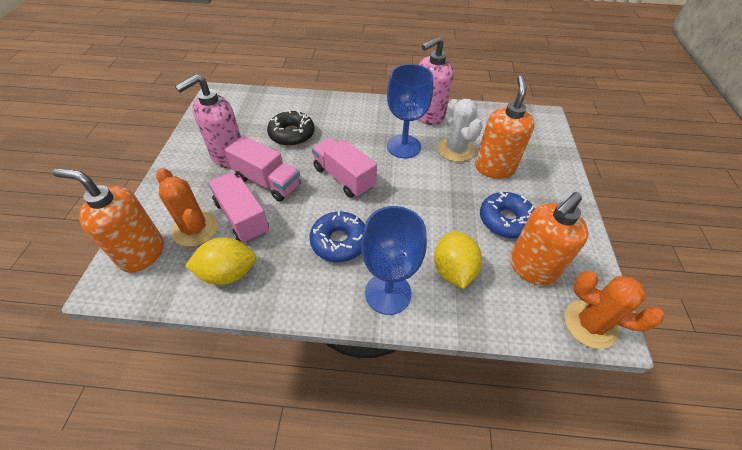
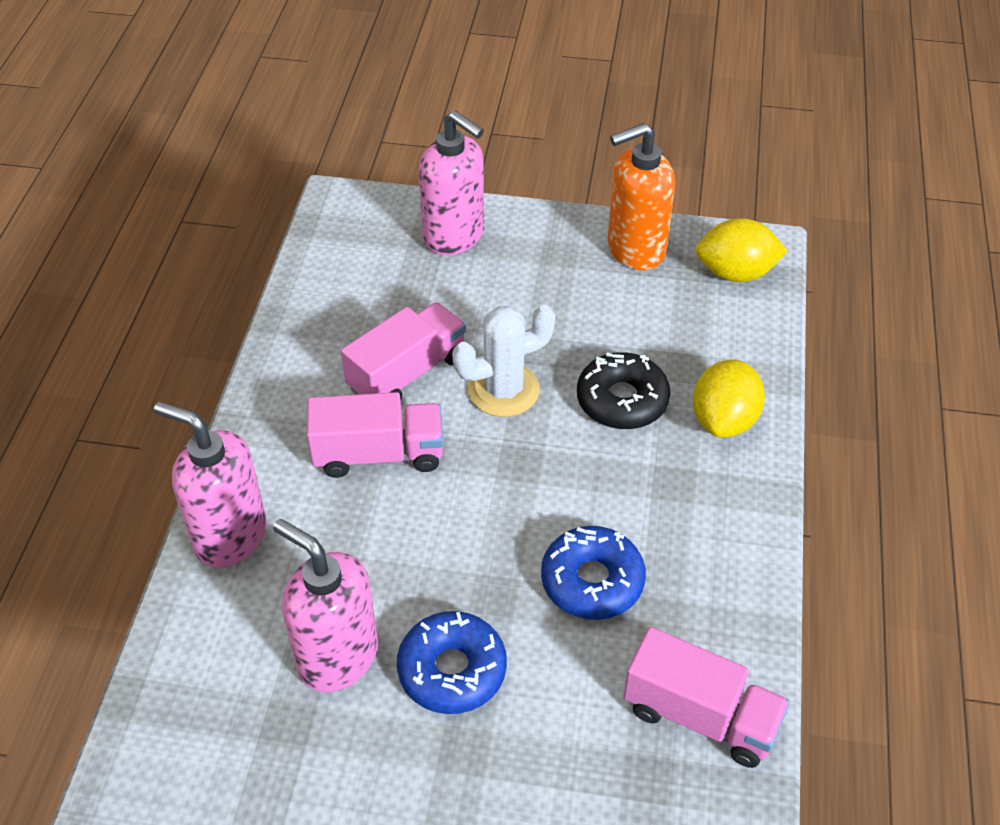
blue goblet: [361,206,427,315] [387,64,433,158] = 2 -> none = 0
orange cactus: [156,168,218,247] [564,271,664,349] = 2 -> none = 0
orange soap dispenser: [53,168,164,273] [475,75,535,179] [510,192,589,286] = 3 -> [607,123,675,270] = 1
pink soap dispenser: [175,74,241,168] [418,36,454,125] = 2 -> [154,402,267,568] [273,519,378,692] [419,110,484,255] = 3

